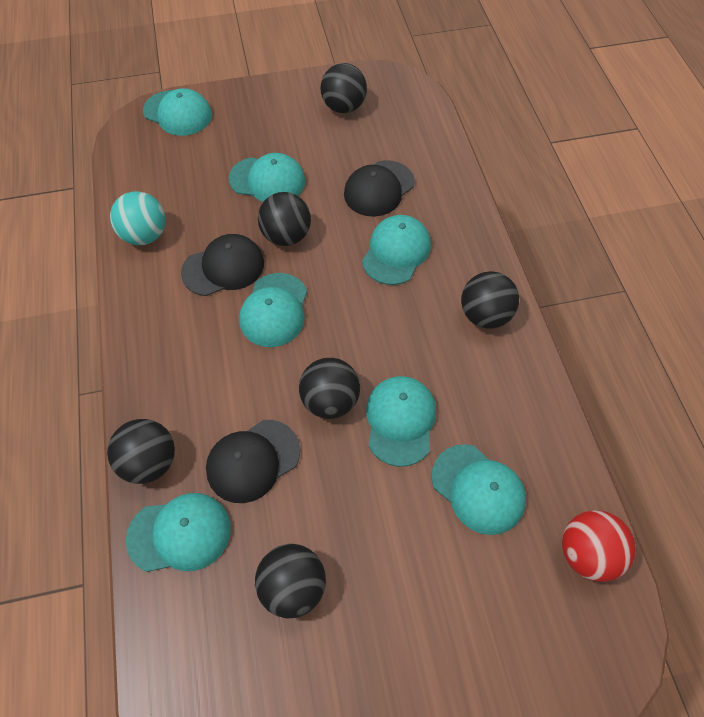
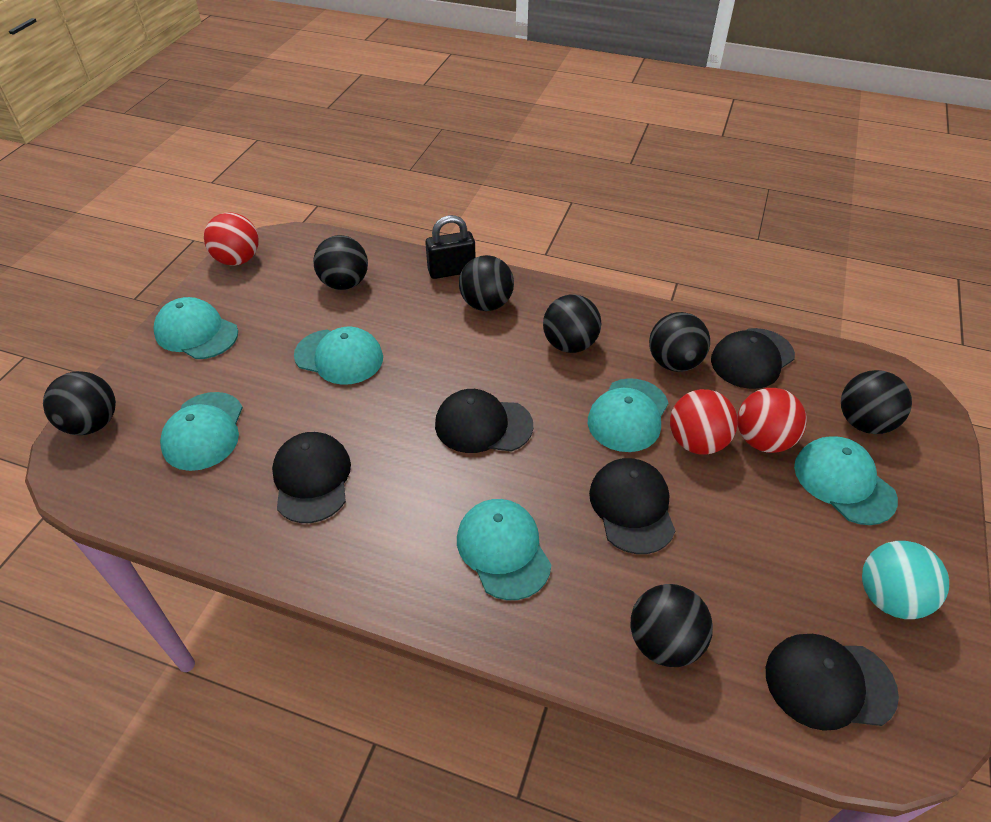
black ball: [107,419,175,484] [255,544,326,618] [258,192,311,246] [299,358,360,419] [321,63,367,113] [461,271,519,329] = 6 -> [43,371,116,435] [313,235,368,290] [459,255,514,311] [543,294,601,353] [631,584,713,667] [649,312,710,372] [841,370,912,434] = 7
black cap: [181,234,264,296] [206,420,300,503] [344,160,415,217] = 3 -> [272,432,351,523] [435,389,533,453] [589,458,675,554] [711,328,795,389] [766,634,899,731] = 5
black padlock: none = 0 -> [425,215,476,279] = 1
red ball: [562,510,636,582] = 1 -> [204,212,259,266] [670,389,738,455] [737,388,807,453] = 3
turquoise cap: [126,493,231,572] [143,88,212,136] [229,153,305,202] [239,273,307,347] [362,215,431,285] [366,376,436,467] [431,444,526,535] = 7 -> [153,297,238,359] [160,392,243,471] [294,327,383,385] [457,499,551,600] [588,378,669,452] [794,436,898,525] = 6

